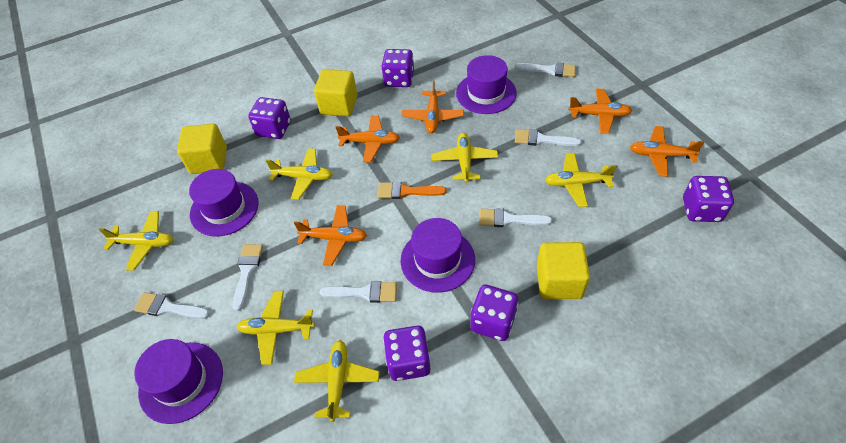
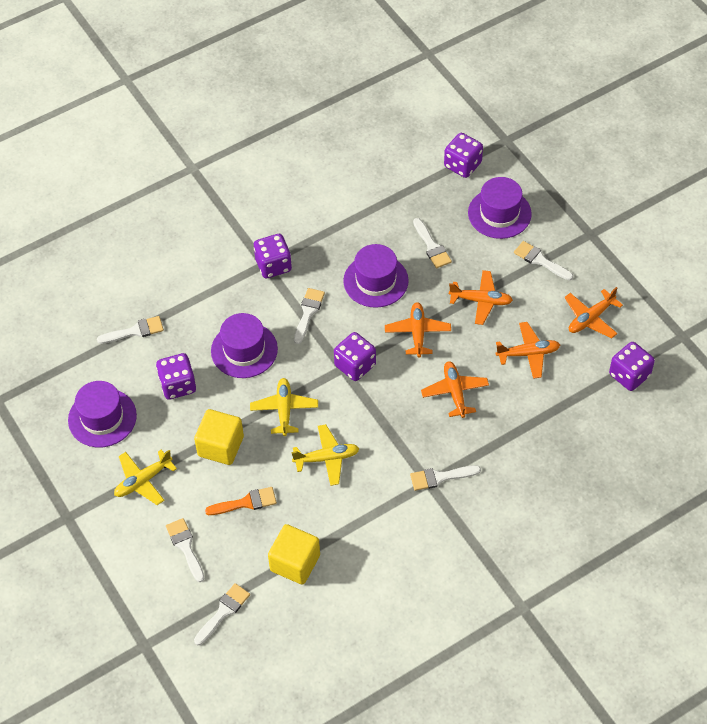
white brush: [134,292,210,319] [233,244,263,311] [320,281,397,303] [479,208,552,227] [515,129,581,146] [516,63,576,77] = 6 -> [97,316,164,344] [166,518,205,582] [194,583,250,645] [294,288,325,344] [410,465,481,491] [413,218,452,268] [514,241,573,280] = 7
yellow cube: [177,124,227,174] [314,69,357,116] [537,242,590,299] = 3 -> [194,409,244,465] [268,524,320,585] = 2
yellow plane: [98,211,173,271] [236,291,315,365] [266,148,333,200] [294,340,380,422] [431,133,498,183] [545,153,617,207] = 6 -> [114,450,177,505] [250,378,318,436] [291,424,360,486] = 3

